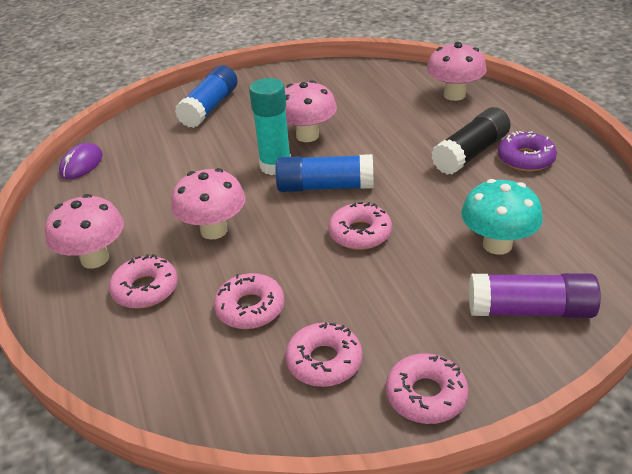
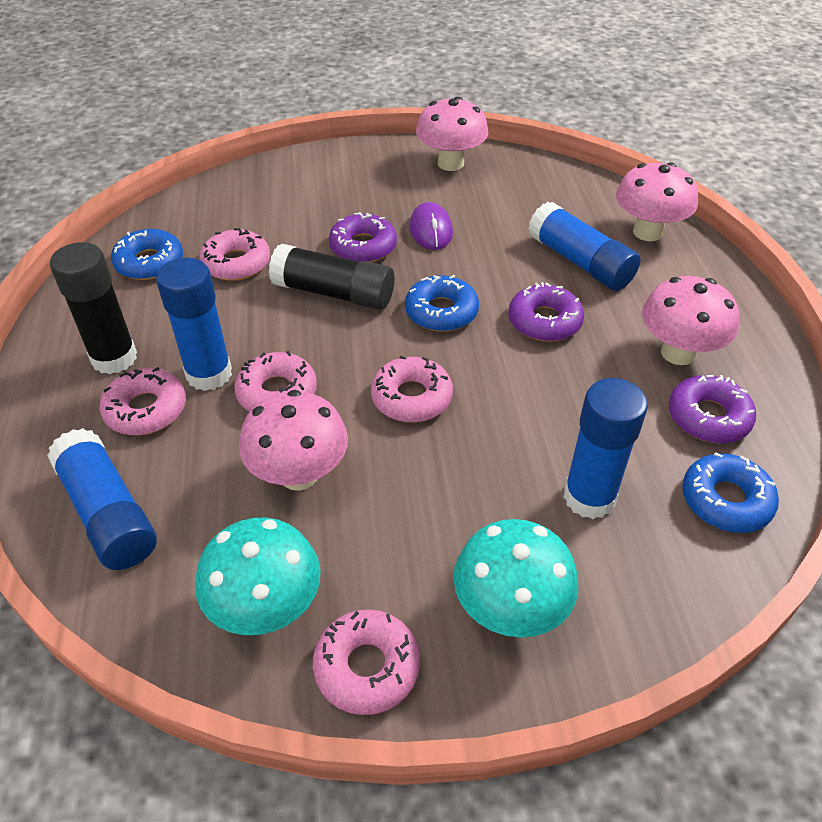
black glue stick: [431,107,511,175] = 1 -> [50,242,137,374] [269,244,394,310] = 2
blue donut: none = 0 -> [111,229,183,280] [405,275,479,332] [682,452,779,533] = 3
blue glue stick: [175,65,237,128] [276,154,374,192] = 2 -> [47,428,157,570] [156,258,232,391] [528,202,641,291] [563,378,648,519] = 4
purple donut: [498,131,557,171] = 1 -> [329,212,397,262] [508,282,584,342] [669,375,756,443] = 3
purple glue stick: [469,273,601,318] = 1 -> none = 0
turquoise glue stick: [249,78,291,175] = 1 -> none = 0
turquoise mushroom: [461,179,543,255] = 1 -> [195,518,321,635] [453,519,578,638] = 2

